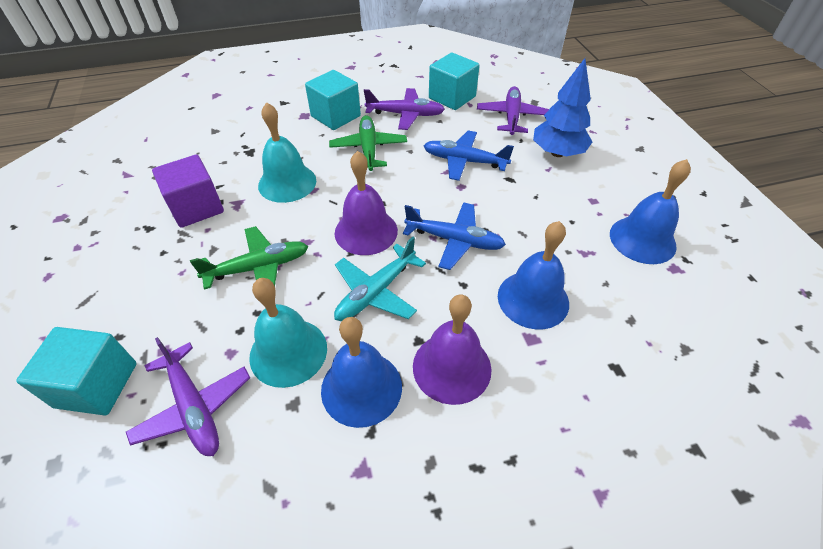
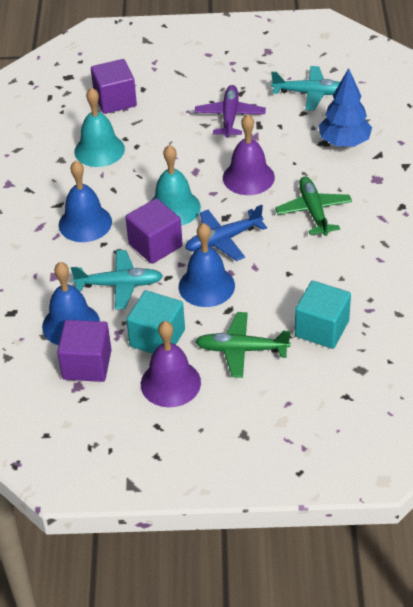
blue plane: [403,202,506,270] [424,131,514,181] = 2 -> [185,205,267,261] = 1
purple cube: [152,154,224,228] = 1 -> [57,320,112,382] [91,59,137,114] [125,198,183,264] = 3
purple plane: [126,337,250,456] [364,88,445,130] [477,86,549,135] = 3 -> [195,85,266,138] = 1
turquoise cube: [16,327,137,416] [305,70,361,130] [429,53,480,110] = 3 -> [126,290,185,354] [295,281,351,349] = 2
turquoise plane: [334,237,426,321] = 1 -> [71,250,163,310] [271,66,340,110] = 2

